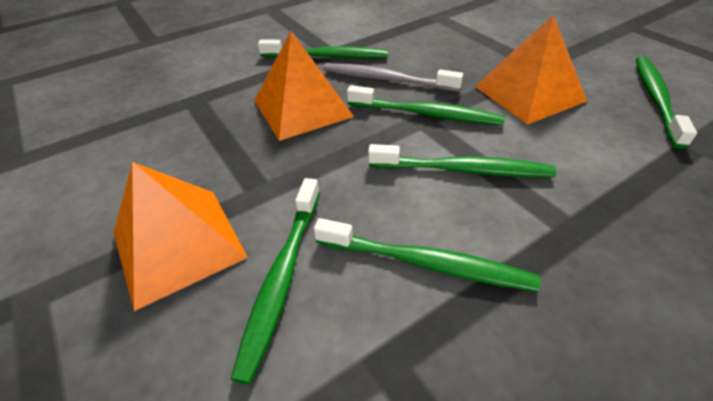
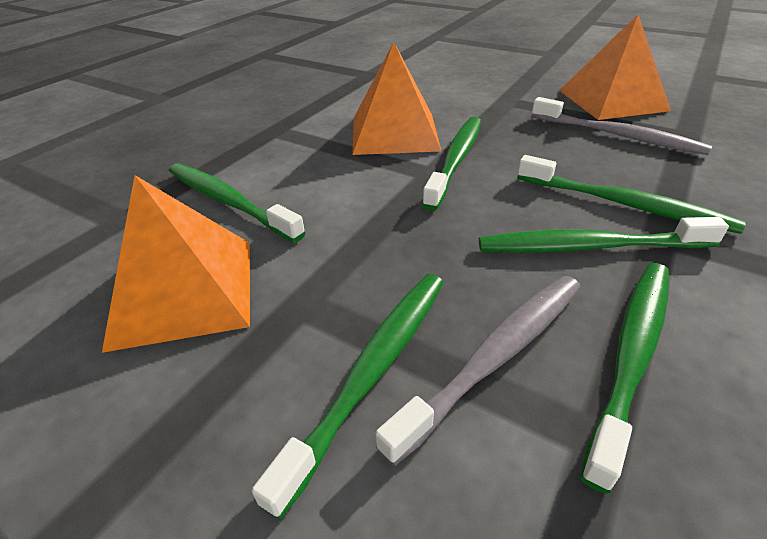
grey toothbrush: [323,63,463,92] = 1 -> [375,276,580,466] [532,97,712,155] = 2

